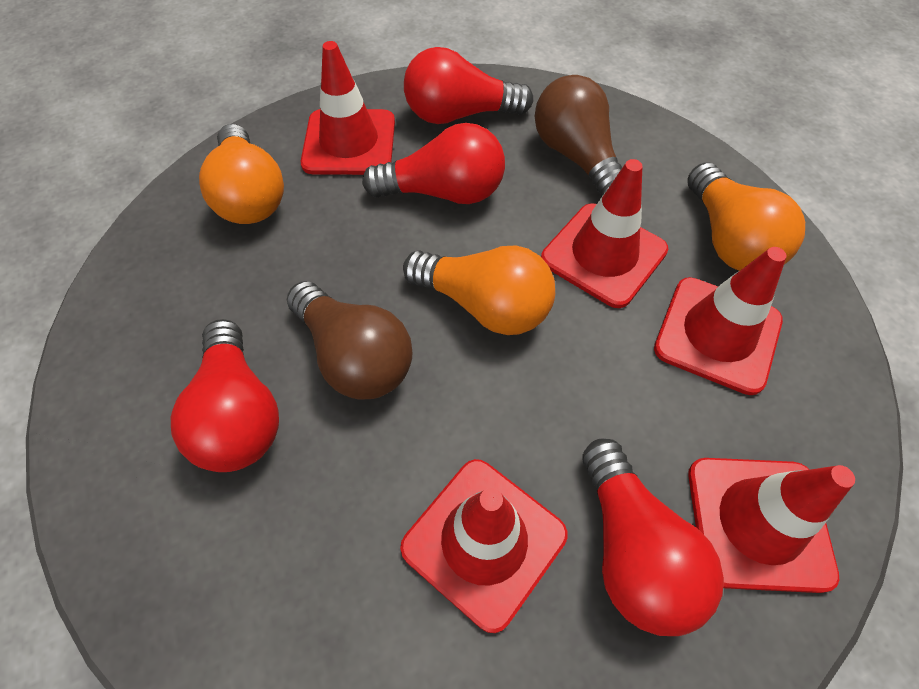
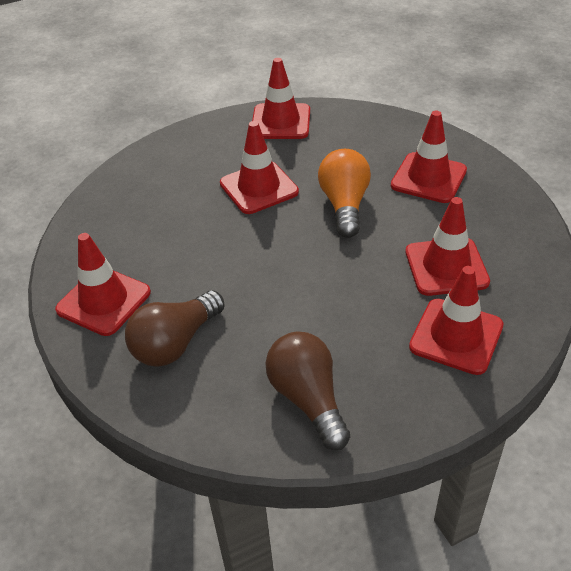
orange light bulb: [199,124,284,224] [403,246,555,335] [687,162,805,271] = 3 -> [318,149,371,238] = 1
red light bulb: [171,319,279,472] [362,123,505,204] [404,47,534,124] [582,439,724,636] = 4 -> none = 0
red traffic cone: [301,41,395,175] [400,459,568,633] [541,159,668,308] [654,247,786,395] [688,458,855,593] = 5 -> [55,233,151,336] [220,121,299,214] [252,58,310,139] [391,111,467,203] [405,197,490,296] [409,266,503,375] = 6

